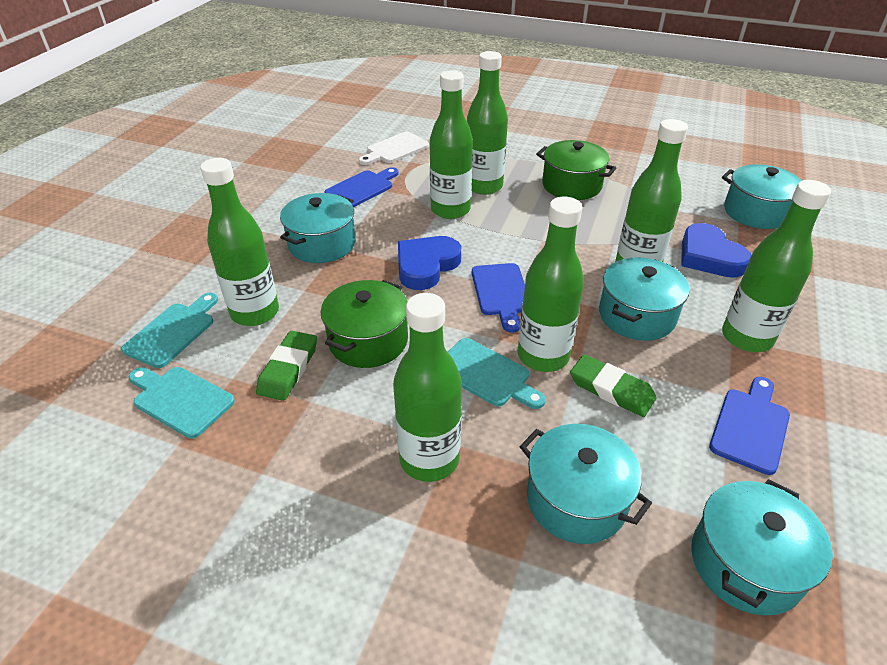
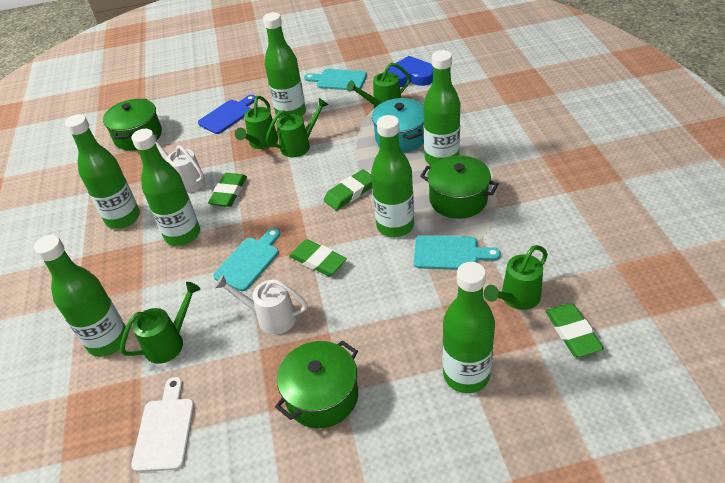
blue cutting board: [324,167,399,208] [472,263,525,333] [709,377,790,475] = 3 -> [198,95,256,134] = 1
blue heart: [398,236,461,290] [681,223,751,278] = 2 -> [388,56,433,87] = 1
green eraser: [256,331,317,401] [570,355,656,417] = 2 -> [208,173,247,207] [289,239,347,276] [324,169,373,210] [546,303,604,357] = 4
green pot: [321,280,408,368] [536,140,616,200] = 2 -> [103,99,162,150] [275,340,358,428] [420,155,499,219] = 3
green watering can: none = 0 -> [120,282,200,364] [235,96,278,149] [266,98,328,157] [347,62,411,108] [484,245,548,310] = 5
turquoise pot: [280,193,356,263] [519,424,652,544] [599,257,690,341] [691,479,833,615] [722,164,802,229] = 5 -> [372,98,424,153] = 1
white watering can: none = 0 -> [154,134,205,193] [215,275,308,335] = 2

